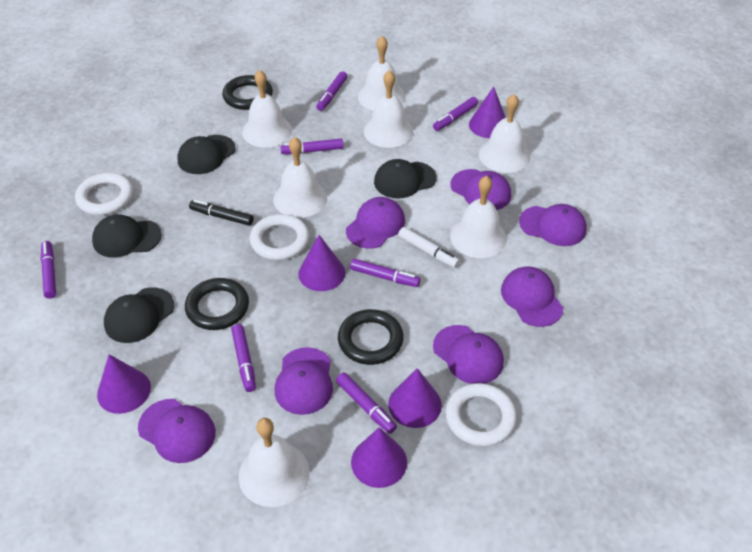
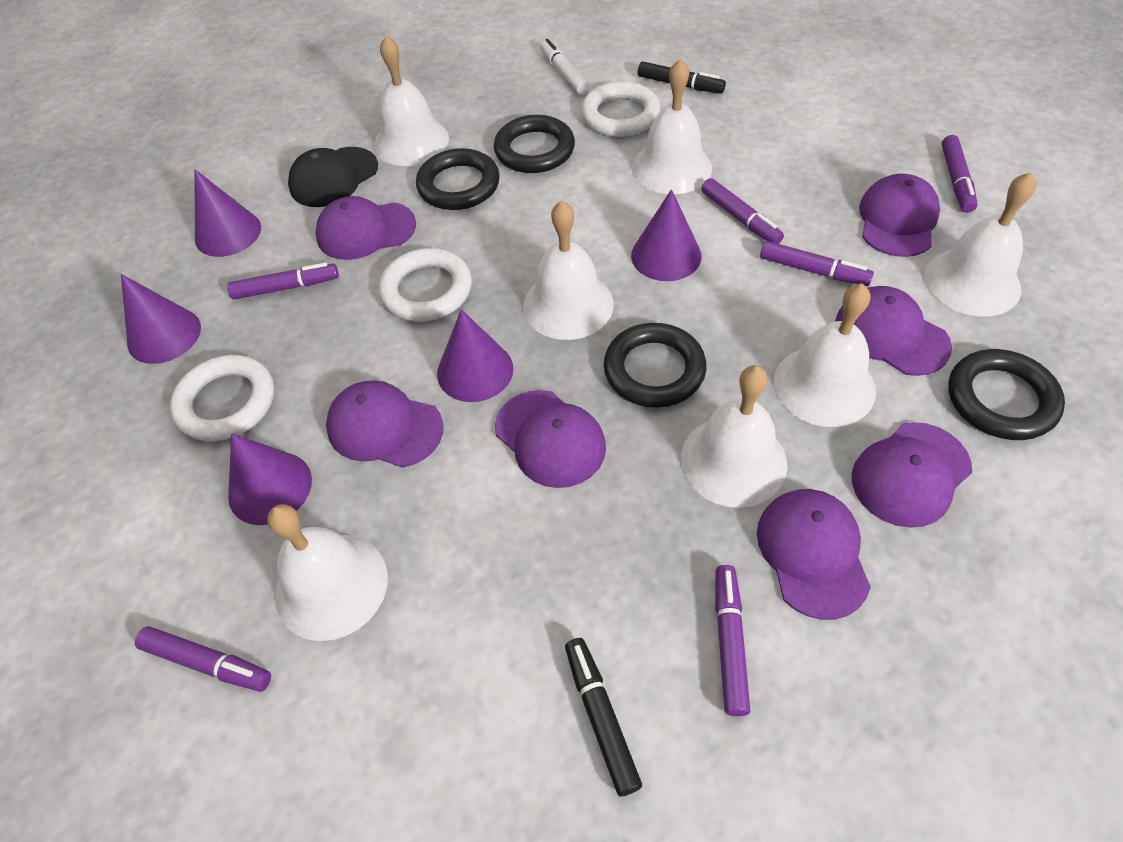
black cap: [92,214,162,258] [104,287,174,343] [177,135,236,174] [374,159,437,198] = 4 -> [288,147,378,207] = 1
black marker: [189,200,253,226] = 1 -> [565,638,642,796] [638,61,726,93] = 2
black ring: [185,278,249,330] [222,75,273,110] [338,309,404,365] = 3 -> [416,148,500,210] [494,115,575,173] [604,323,706,408] [948,349,1065,440] = 4
purple marker: [41,241,56,299] [231,324,256,392] [280,139,344,154] [316,71,348,111] [336,373,397,434] [350,258,420,287] [433,97,478,131] = 7 -> [135,626,271,692] [227,262,339,300] [701,178,784,244] [715,565,750,716] [760,241,874,286] [941,135,978,213] = 6

